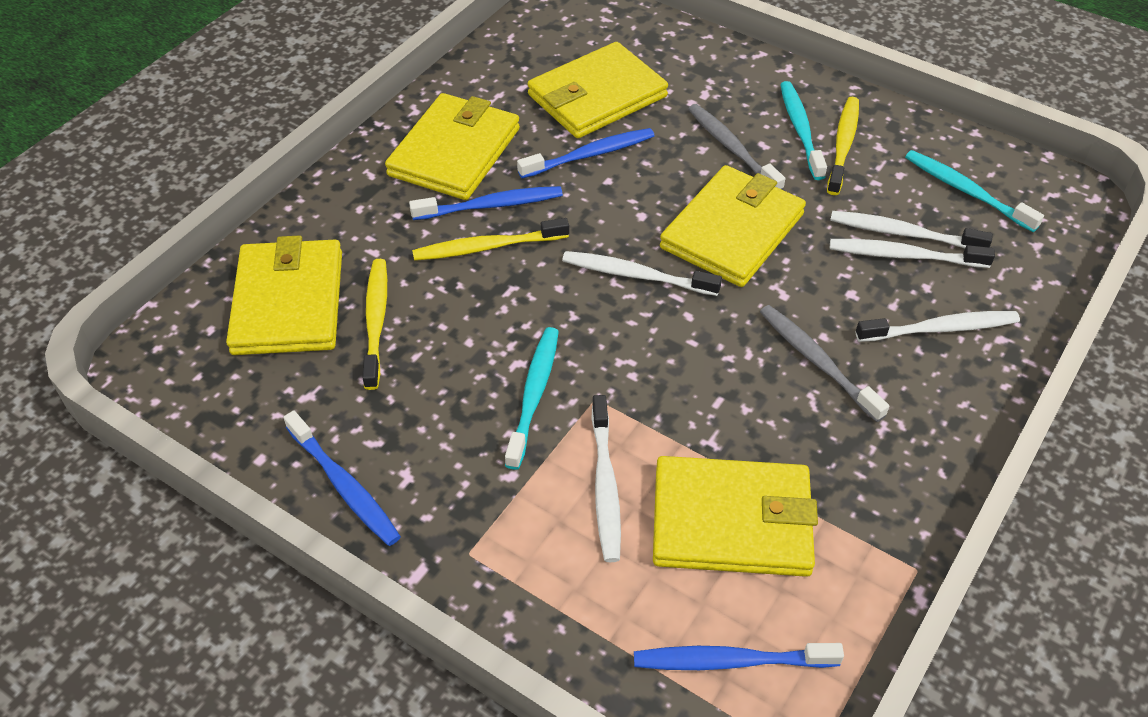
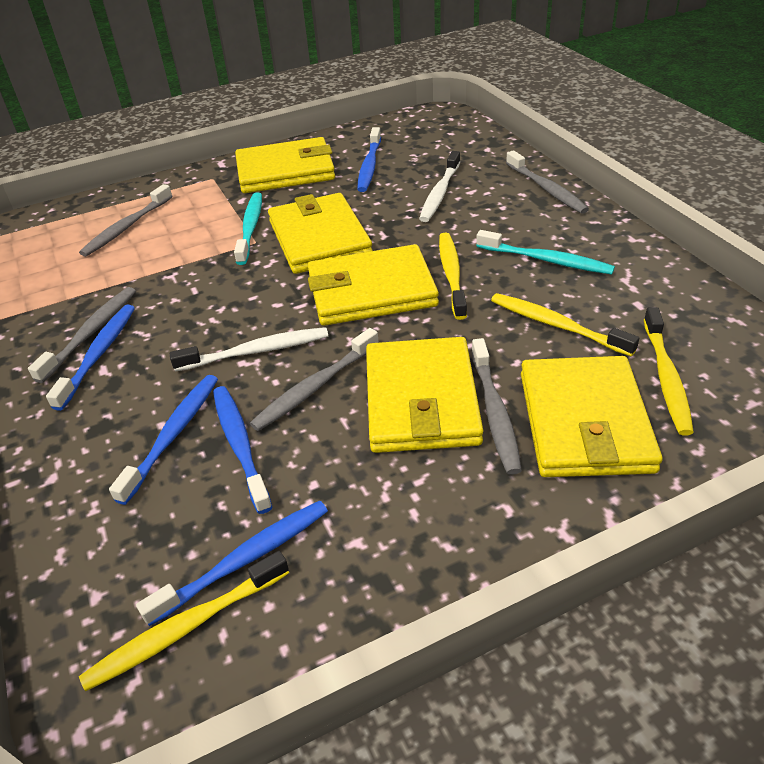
blue toothbrush: [283,411,401,546] [409,186,563,220] [517,128,654,178] [634,643,844,670] = 4 -> [46,305,135,411] [109,375,218,505] [136,501,328,626] [213,386,273,514] [357,127,381,192] = 5
grey toothbrush: [688,104,785,190] [760,305,889,422] = 2 -> [28,287,136,383] [79,184,172,257] [250,328,378,431] [471,338,522,475] [506,150,589,214] = 5
turquoise toothbrush: [505,327,559,470] [780,81,827,180] [905,150,1044,232] = 3 -> [234,192,262,265] [476,230,615,275] = 2
white toothbrush: [562,251,722,296] [591,395,621,562] [830,211,993,249] [830,239,995,268] [856,311,1020,342] = 5 -> [170,327,328,372] [419,151,460,222] = 2
yellow toothbrush: [362,259,387,390] [412,218,569,261] [827,97,859,195] = 3 -> [79,551,289,691] [439,233,467,320] [491,293,639,357] [644,307,694,436] = 4

